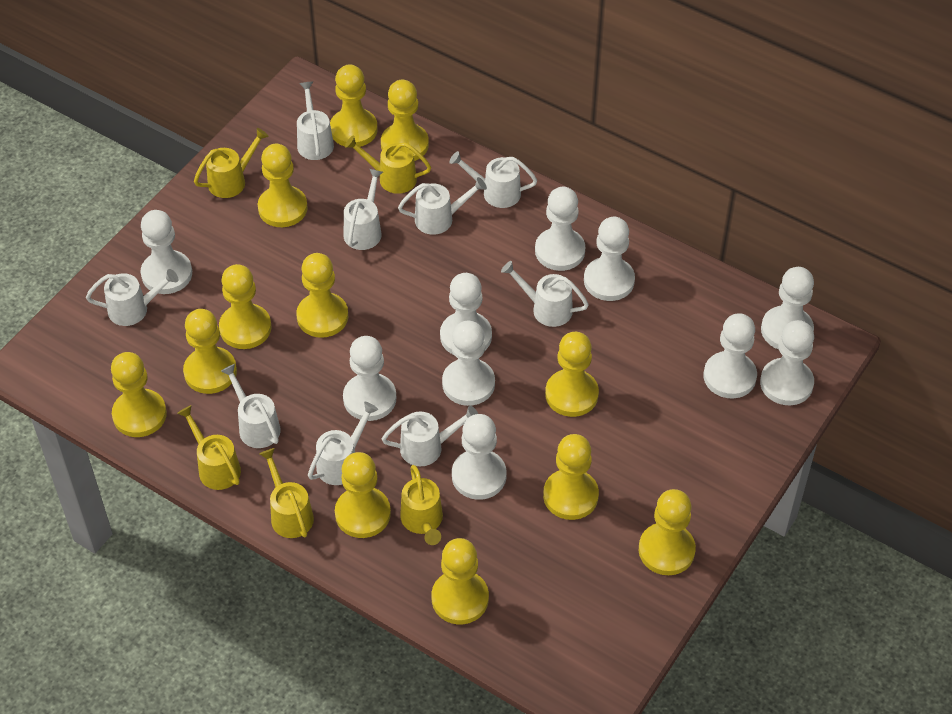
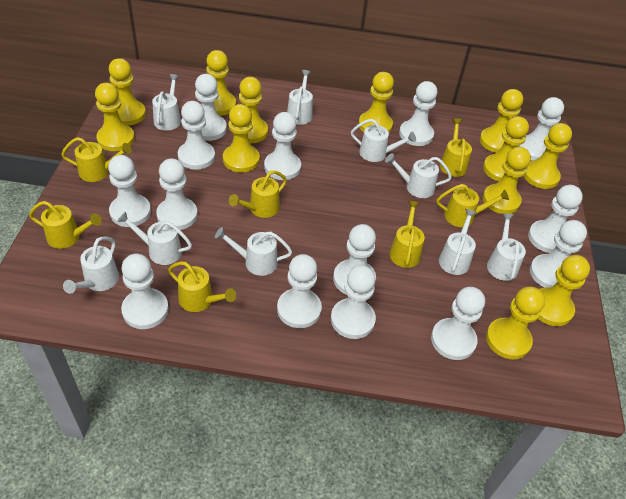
white pawn: [141,210,192,294] [343,336,397,421] [440,273,492,355] [442,321,495,406] [452,414,507,500] [535,187,585,271] [584,217,635,301] [704,313,757,399] [760,320,814,405] [761,267,814,350] = 10 -> [108,155,151,227] [121,254,169,329] [156,158,198,230] [178,101,215,170] [195,74,227,141] [264,112,301,180] [277,254,322,328] [331,265,376,339] [333,224,376,295] [399,81,437,146] [431,287,485,360] [517,97,564,161] [528,185,583,253] [530,220,587,288] = 14
yellow watering can: [177,405,241,490] [194,128,269,198] [259,448,314,538] [345,136,431,194] [400,465,443,545] = 5 -> [29,201,102,249] [61,137,132,182] [168,262,236,312] [229,170,287,218] [390,201,425,268] [437,184,509,227] [440,119,472,177] = 7

